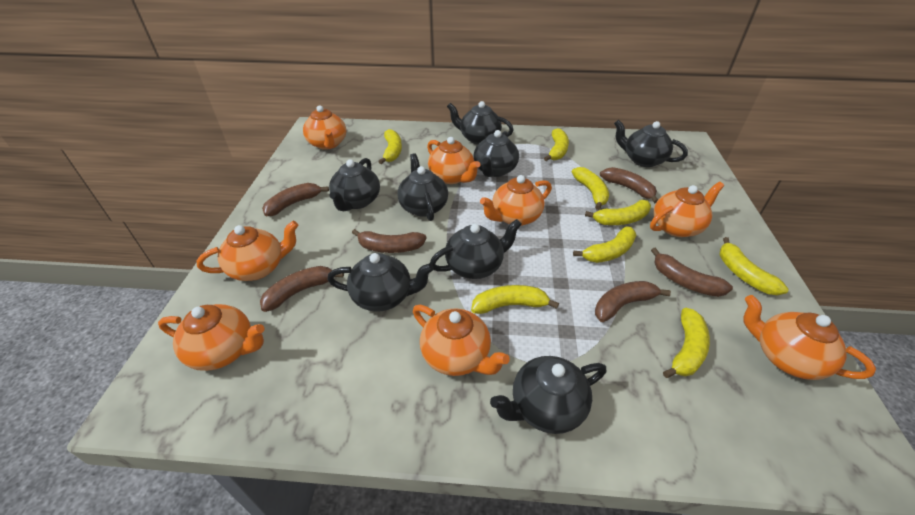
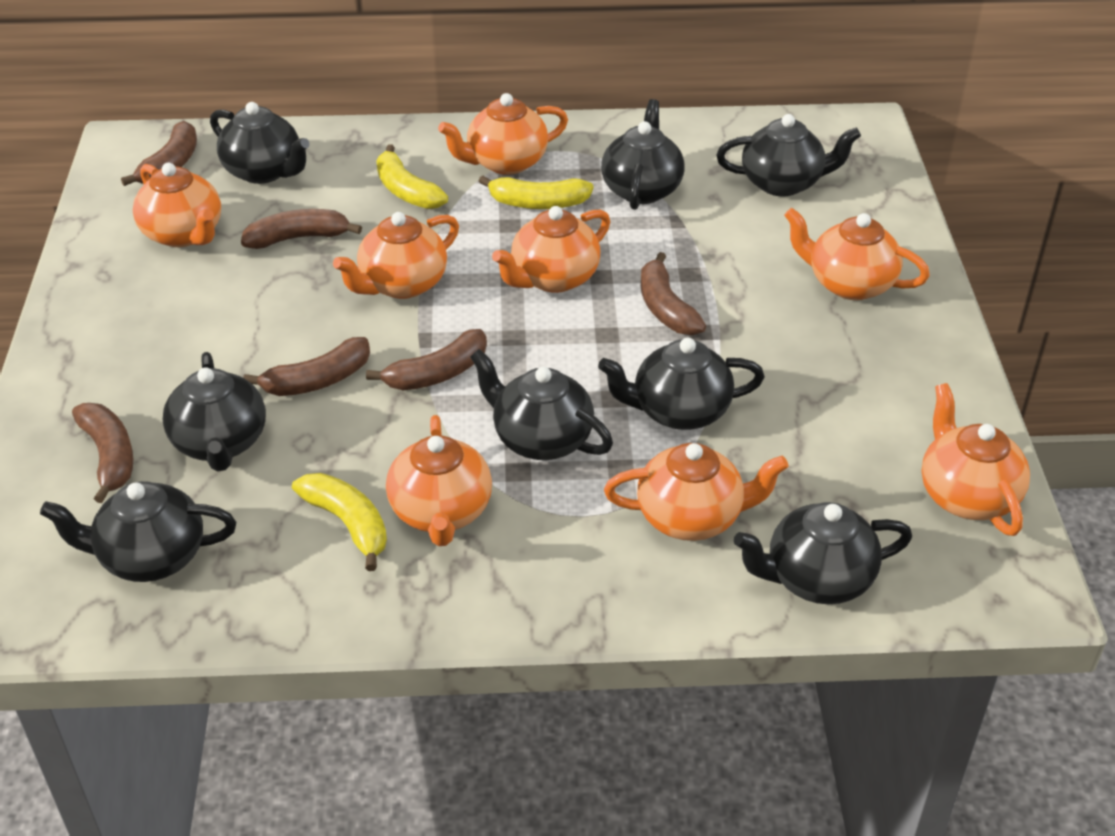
yellow banana: [378,129,402,164] [471,285,559,314] [544,128,569,161] [572,167,609,210] [573,226,636,263] [585,200,651,225] [663,308,710,378] [720,237,788,295] = 8 -> [292,473,387,571] [376,144,448,209] [479,175,594,209] = 3

